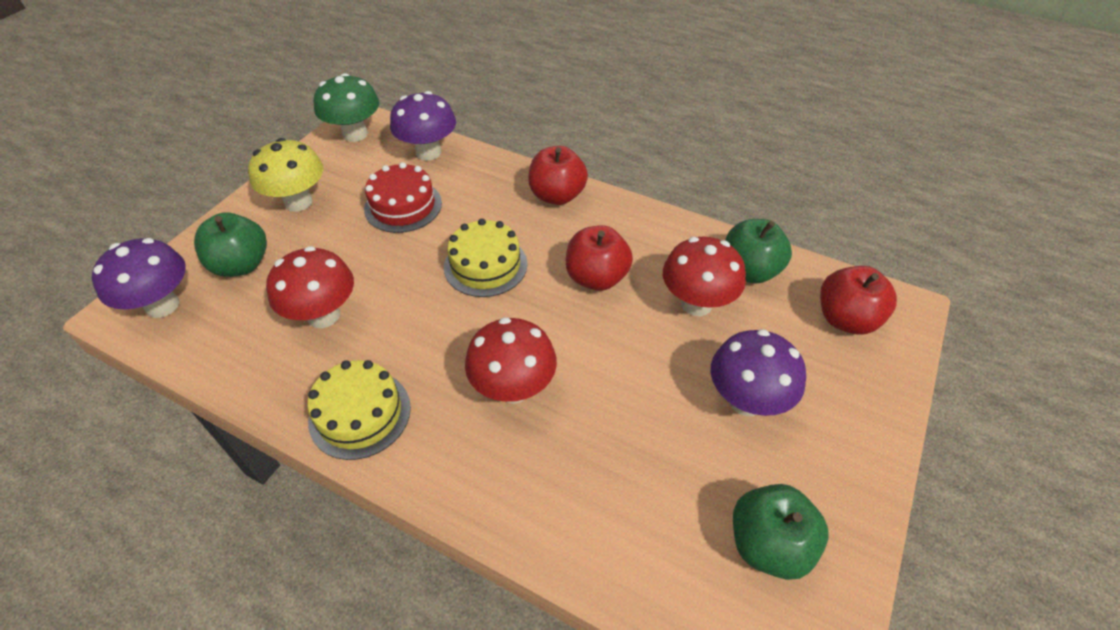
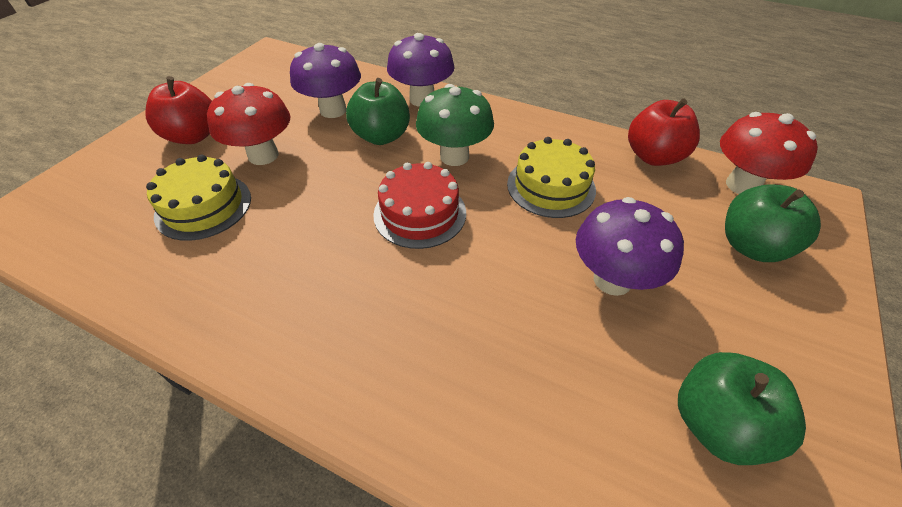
red apple: [528,146,588,205] [566,225,633,291] [820,266,897,335] = 3 -> [145,76,212,144] [628,98,700,166] = 2
red mushroom: [266,246,354,328] [465,317,557,404] [663,237,746,316] = 3 -> [207,83,290,165] [720,112,818,194] = 2
yellow mushroom: [248,138,323,212] = 1 -> none = 0

